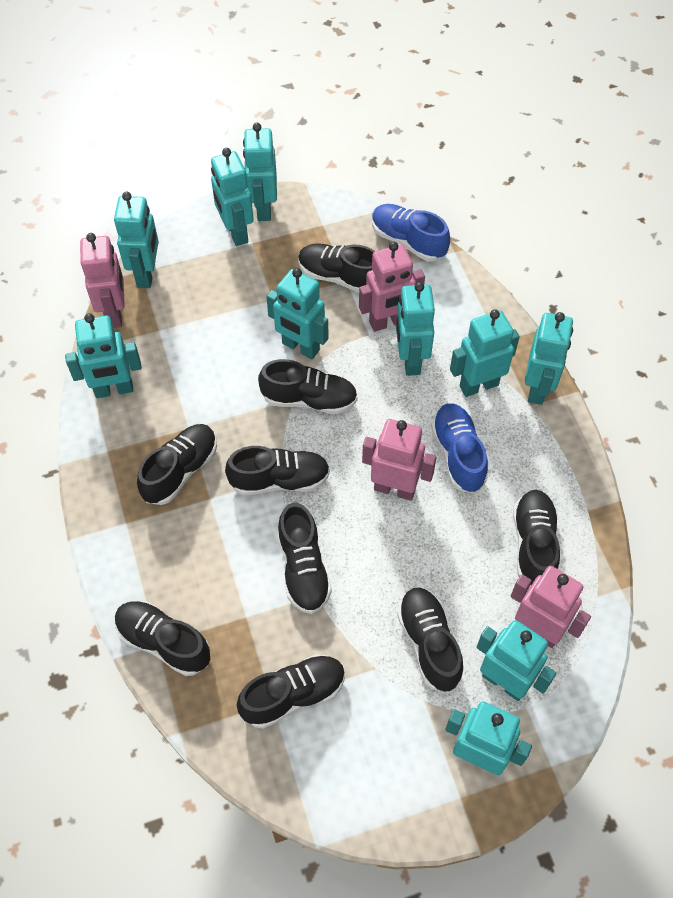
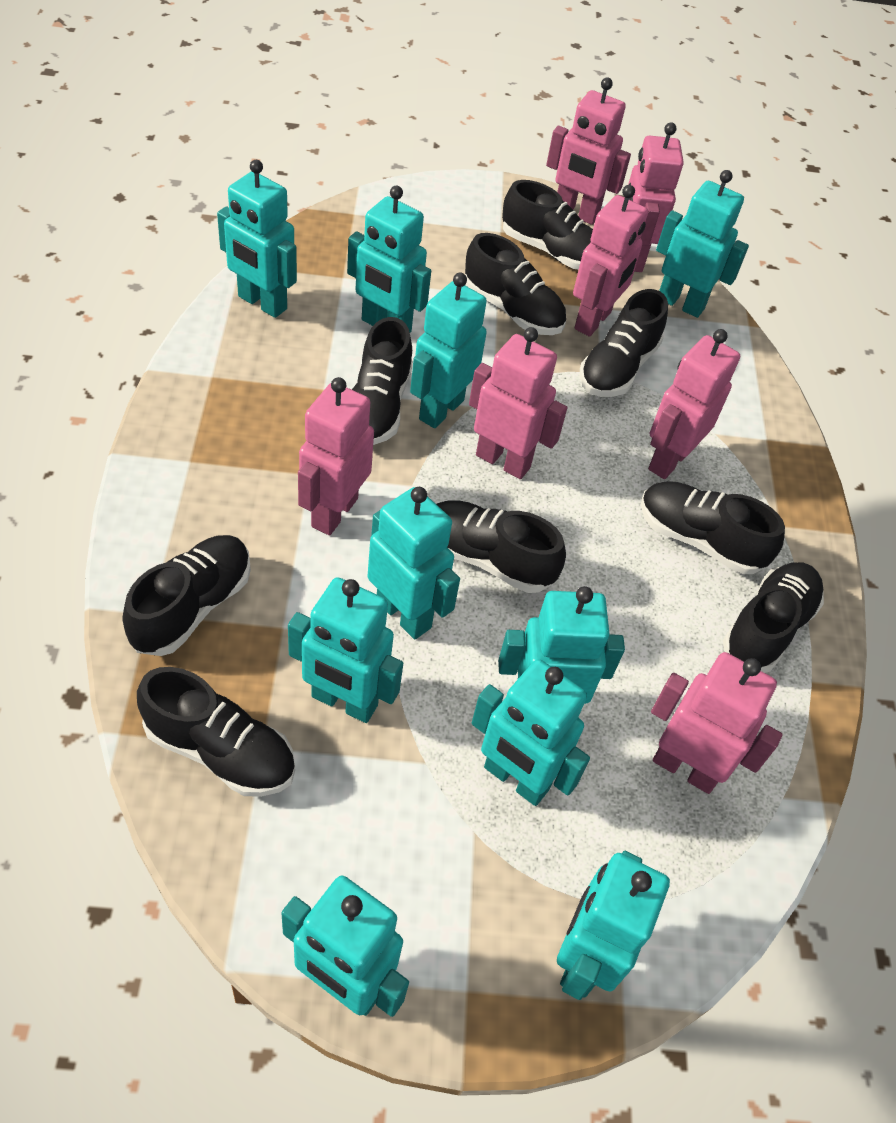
blue shoe: [372,204,450,262] [431,403,488,493] = 2 -> none = 0
pink robot: [80,233,125,328] [359,242,425,332] [362,419,436,501] [511,566,591,648] = 4 -> [298,377,374,535] [469,327,567,479] [546,77,631,225] [573,185,648,337] [628,122,684,272] [648,329,740,479] [651,652,782,794] = 7

